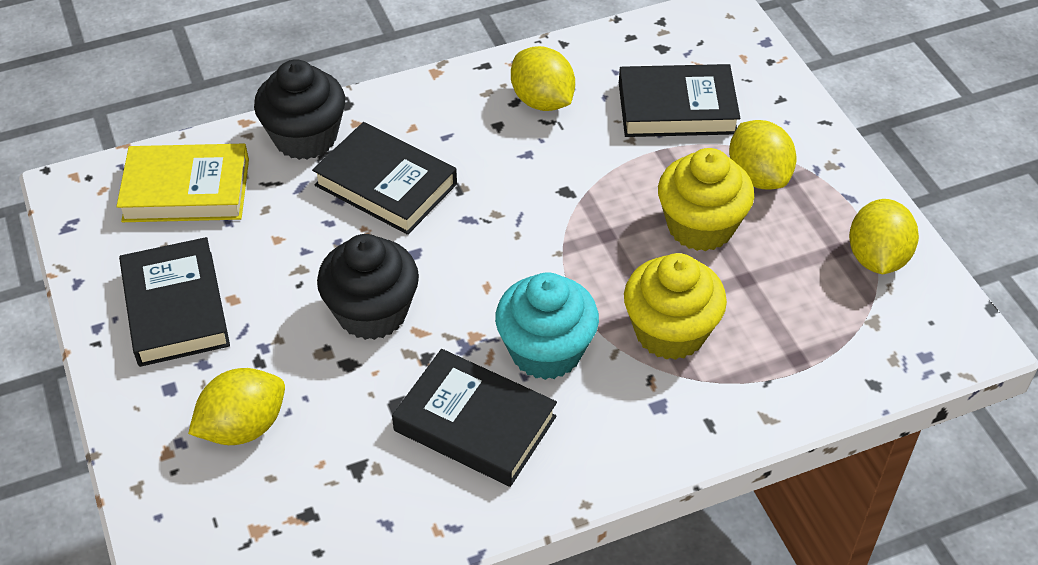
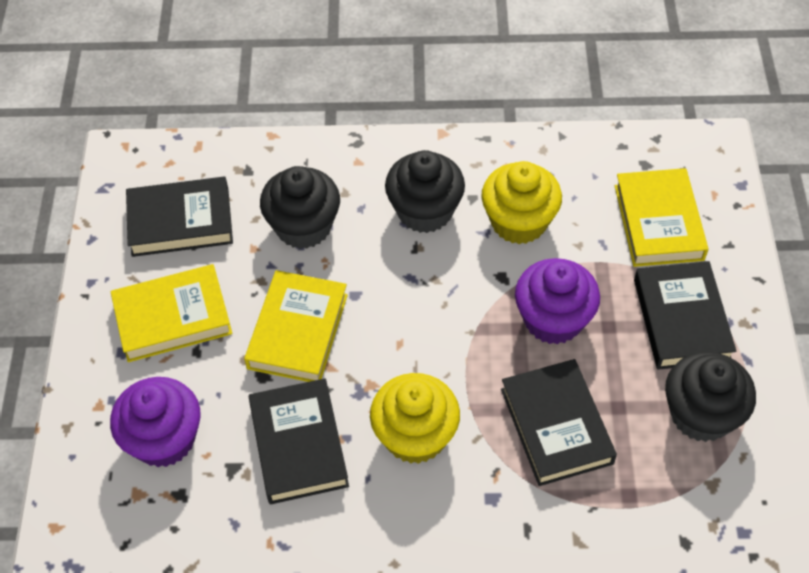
black cupcake: [254,59,345,160] [317,234,419,340] = 2 -> [260,166,340,249] [385,150,465,233] [665,352,756,442] = 3
purple cupcake: none = 0 -> [110,377,201,467] [515,258,600,344] = 2
turquoise cupcake: [495,272,599,380] = 1 -> none = 0
yellow book: [116,144,249,222] = 1 -> [110,264,232,362] [244,270,348,382] [615,168,709,267] = 3
yellow lemon: [188,368,285,445] [511,46,575,111] [729,120,797,189] [849,199,919,274] = 4 -> none = 0

